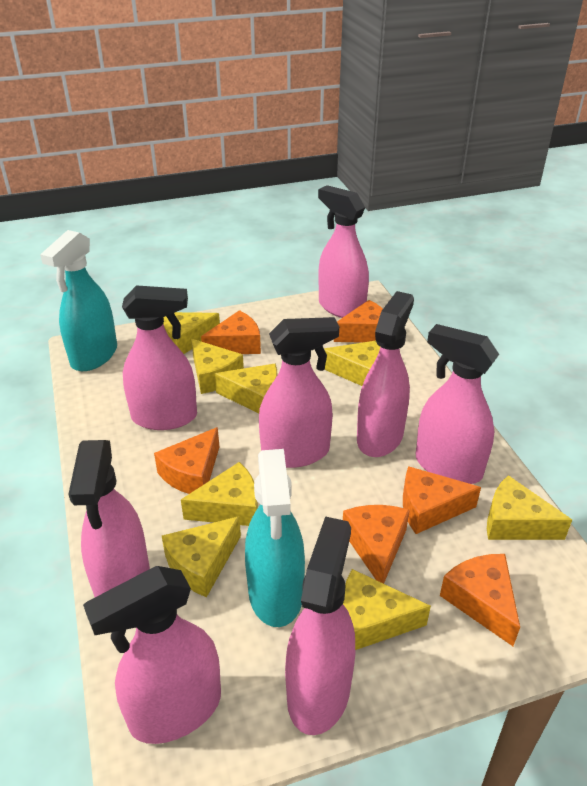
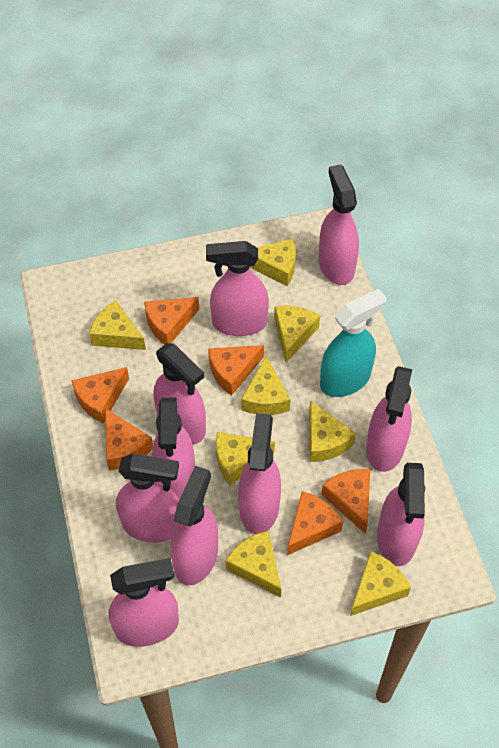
pink spray bottle: [68,440,150,597] [83,566,221,744] [122,285,197,430] [259,317,339,468] [285,516,355,735] [318,185,369,318] [357,291,414,457] [416,324,499,484] = 8 -> [108,558,179,647] [116,454,179,543] [152,397,195,499] [154,343,206,444] [171,466,218,585] [206,241,269,336] [238,413,281,534] [318,164,359,285] [366,366,412,472] [377,463,425,566] = 10
turquoise spray bottle: [40,230,117,371] [245,449,305,627] = 2 -> [320,289,387,397] = 1

